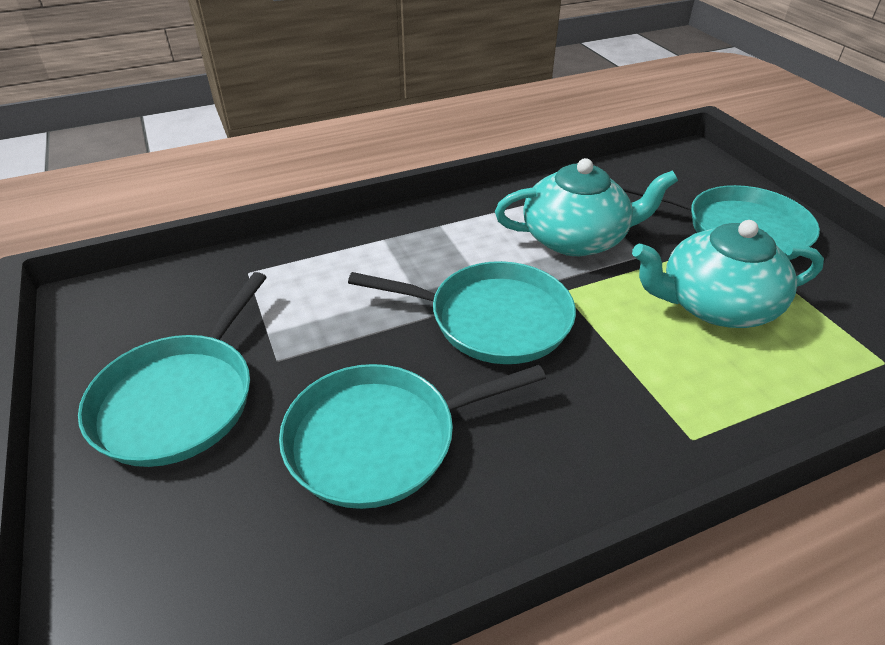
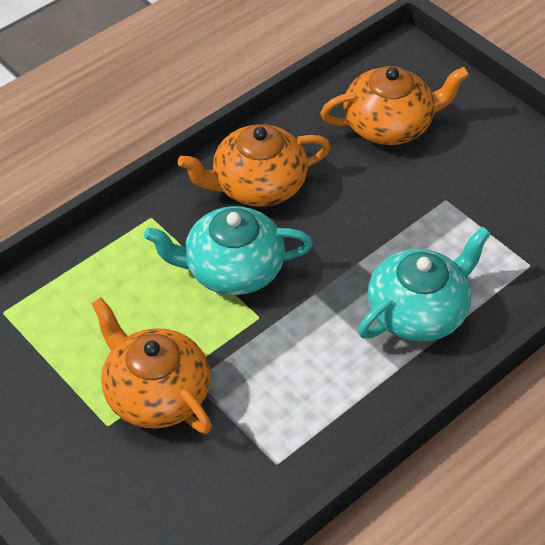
orange teapot: none = 0 -> [92,297,212,434] [178,124,331,207] [320,66,469,145] = 3
turquoise pan: [78,272,267,467] [279,364,546,509] [348,261,576,364] [619,181,820,260] = 4 -> none = 0

